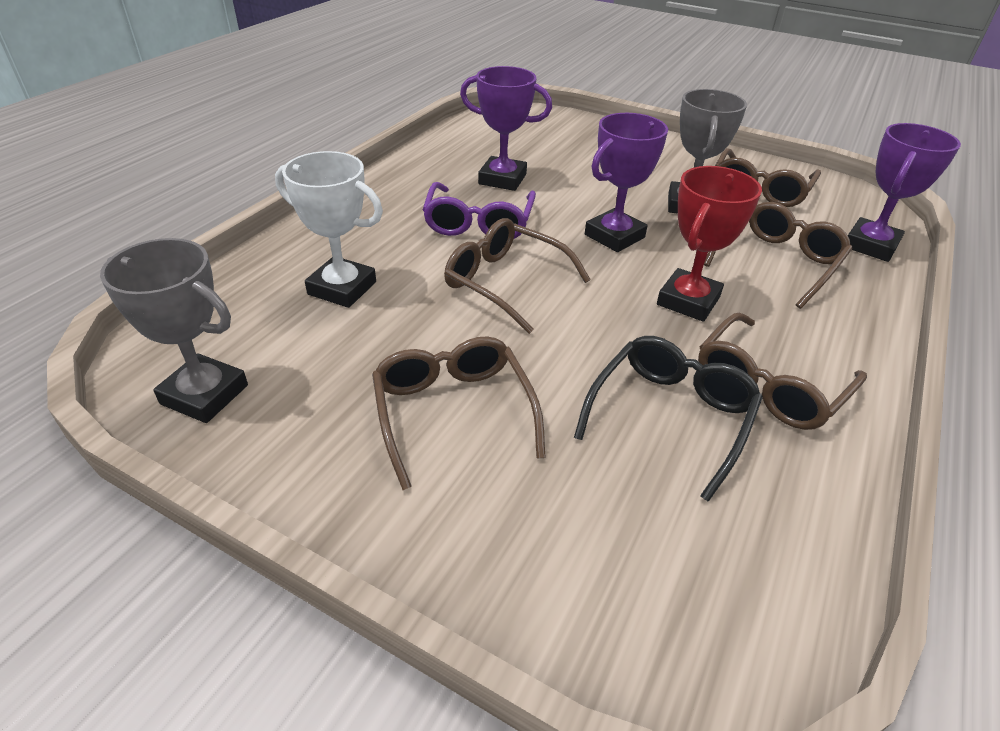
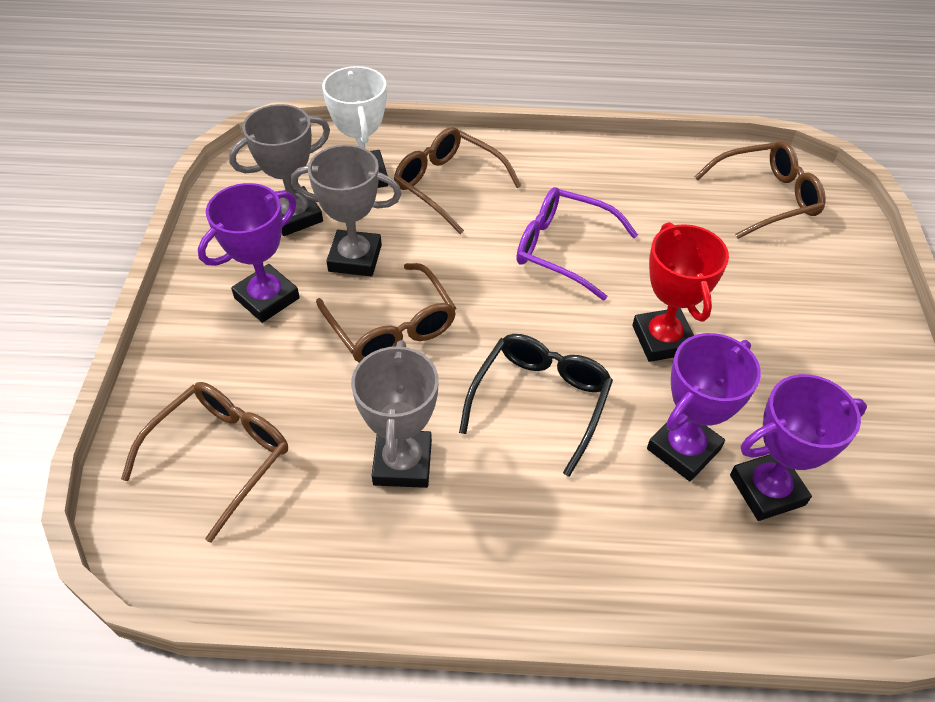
brown glasses: [372,336,546,490] [444,218,591,334] [698,312,867,430] [704,202,853,309] [715,148,821,207] = 5 -> [121,382,288,542] [316,263,456,362] [394,127,522,234] [694,141,826,239] = 4
grey trophy: [100,238,248,423] [668,89,747,214] = 2 -> [229,104,330,236] [291,145,402,276] [351,340,439,488] = 3

